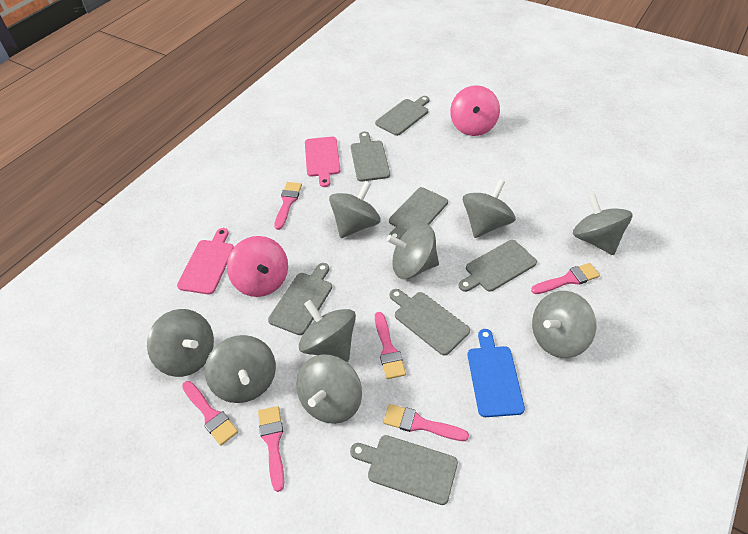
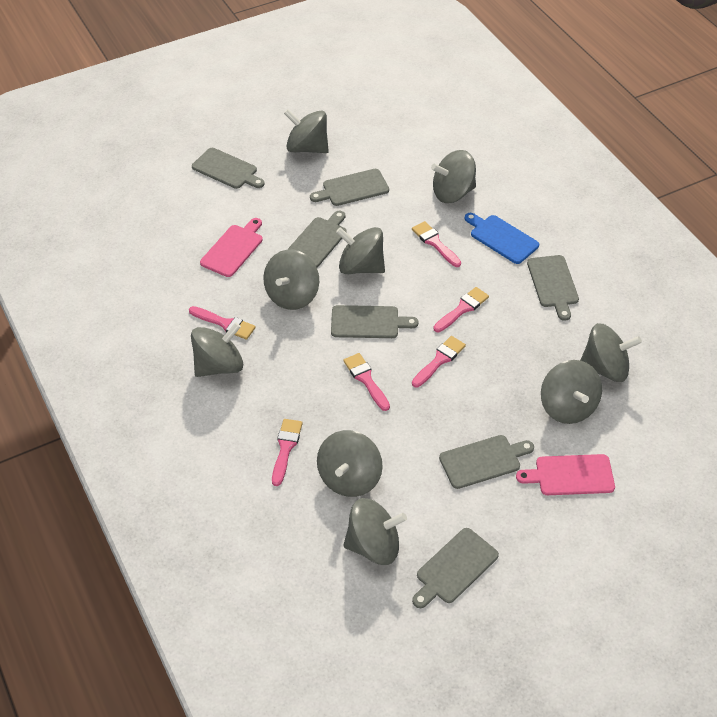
pink spinning top: [227,236,288,297] [450,85,500,136] = 2 -> none = 0

